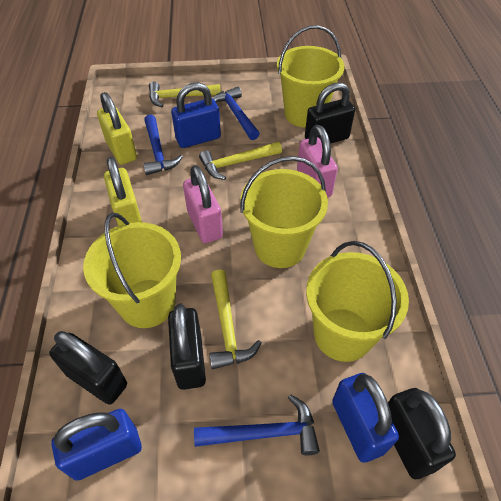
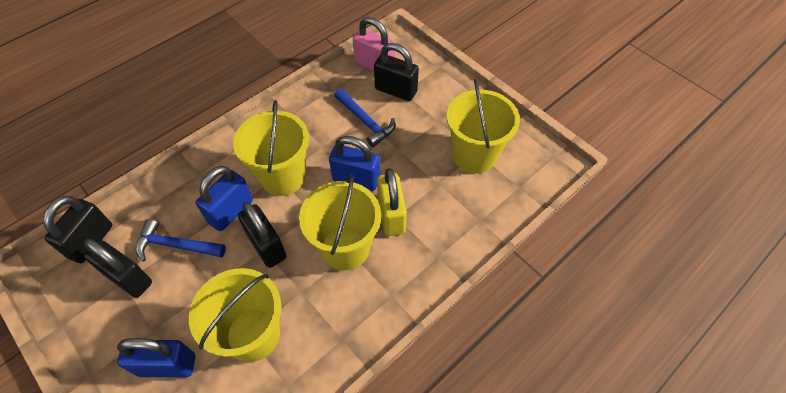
blue hammer: [143,115,183,175] [194,394,320,455] [212,87,260,140] = 3 -> [136,219,226,262] [334,89,395,147] = 2
pink padlock: [183,165,223,243] [297,125,338,198] = 2 -> [353,17,395,71] = 1
yellow hammer: [149,82,221,107] [199,142,282,180] [209,269,261,369] = 3 -> none = 0
yellow padlock: [97,92,137,165] [104,157,142,226] = 2 -> [377,168,407,236] = 1

